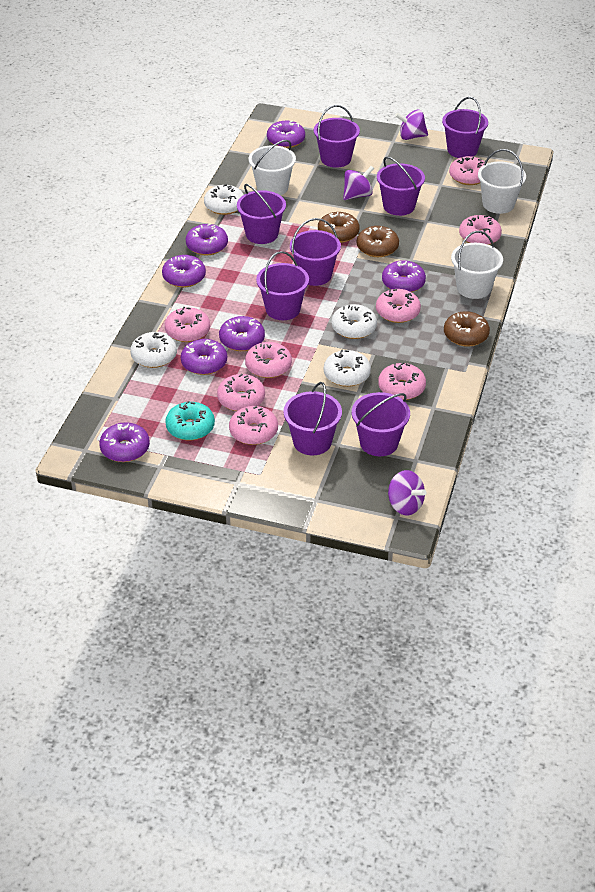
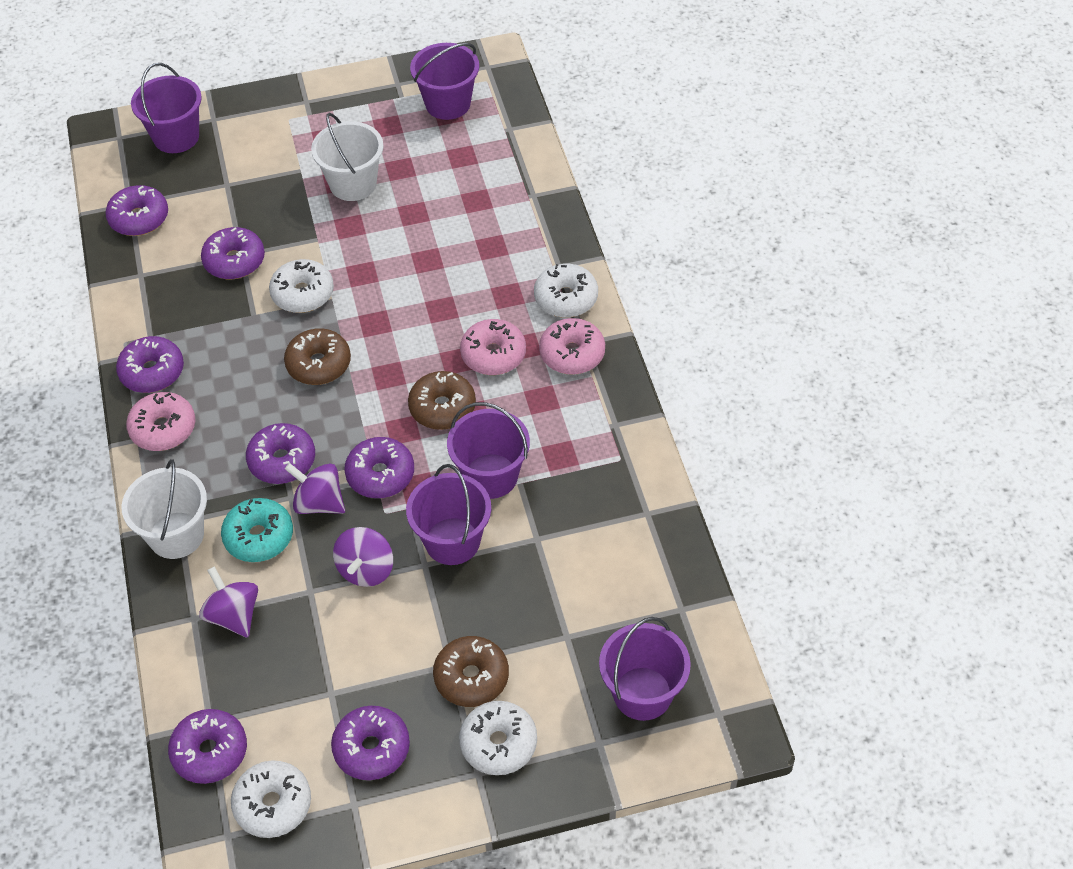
pink donut: [165,307,210,342] [217,374,265,411] [229,406,278,445] [245,342,292,378] [376,289,421,323] [378,362,426,400] [449,156,485,185] [459,215,502,245] = 8 -> [126,392,196,451] [460,319,526,375] [539,318,605,375] = 3
purple bucket: [237,184,286,244] [256,251,309,320] [283,382,342,455] [290,218,341,286] [314,105,360,168] [352,392,410,456] [377,156,425,216] [442,97,488,158] = 8 -> [131,63,202,153] [406,464,491,565] [410,43,479,120] [447,402,530,499] [599,617,691,721] = 5
white bucket: [248,140,296,195] [451,231,503,299] [478,149,526,214] = 3 -> [122,459,207,559] [311,113,383,201] = 2

